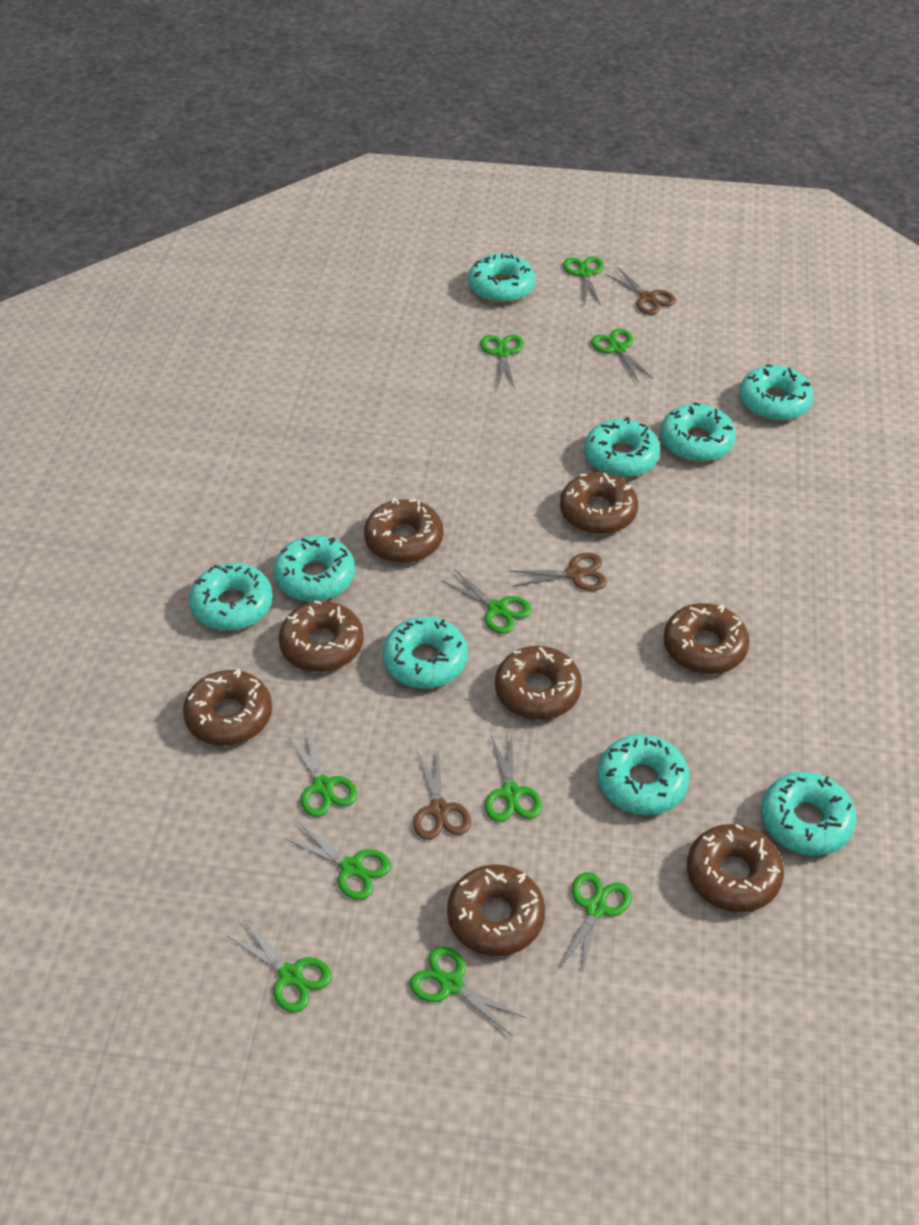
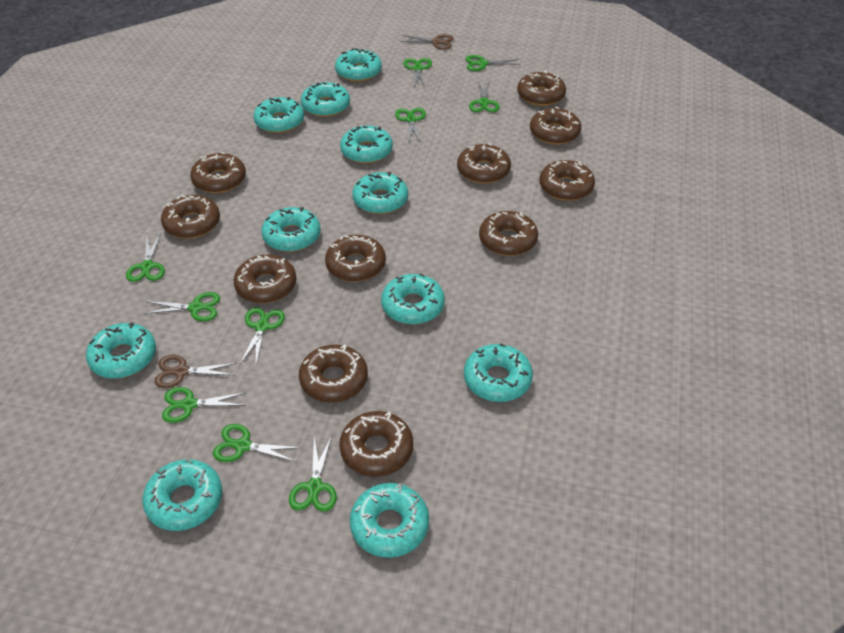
brown donut: [183,669,272,746] [278,601,364,672] [364,498,444,563] [447,864,545,956] [495,646,582,720] [560,472,638,534] [664,603,750,674] [687,824,784,912] = 8 -> [161,195,220,239] [190,152,246,193] [233,255,296,303] [299,344,368,403] [325,235,386,282] [339,411,413,477] [457,143,511,184] [479,211,538,256] [517,71,566,106] [530,107,581,145] [540,160,595,201] = 11
brown scissors: [413,750,471,840] [509,553,607,591] [606,268,676,315] = 3 -> [154,355,237,388] [400,34,454,50] = 2
turquoise donut: [189,563,273,631] [273,536,355,602] [382,617,468,689] [468,253,535,303] [584,417,660,478] [597,734,690,815] [660,402,736,462] [739,364,813,421] [761,772,856,856] = 9 -> [86,322,156,379] [142,459,222,531] [253,97,304,133] [261,207,321,252] [301,82,350,117] [335,48,382,82] [340,126,393,164] [350,483,429,558] [352,172,408,214] [381,274,445,325] [464,343,533,402] = 11

